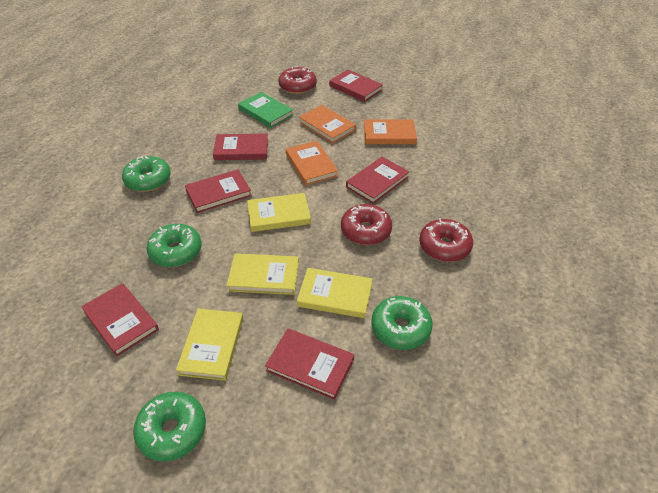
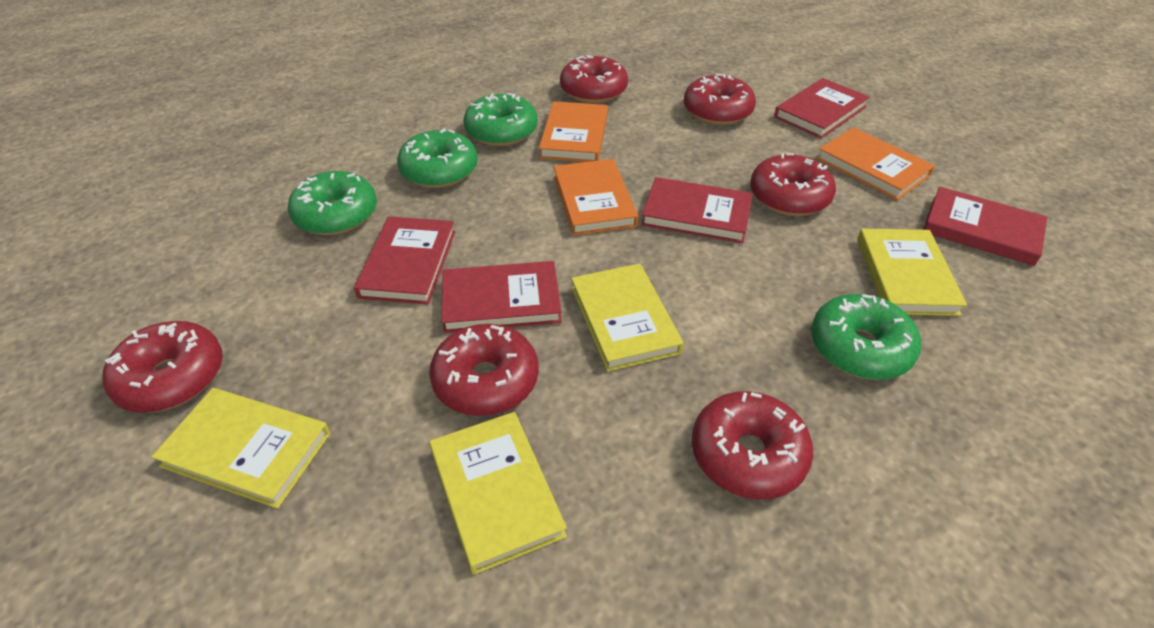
green book: [238,92,293,128] = 1 -> none = 0
red book: [81,283,159,356] [185,169,252,213] [213,133,268,160] [265,329,354,400] [329,70,383,102] [346,157,409,204] = 6 -> [354,216,455,305] [441,261,562,333] [641,177,753,243] [774,78,870,138] [923,187,1047,266] = 5
red donut: [278,66,317,94] [341,204,392,245] [419,218,473,262] = 3 -> [102,321,223,413] [429,324,539,416] [560,55,628,103] [684,74,756,125] [692,391,814,499] [750,153,836,216] = 6

